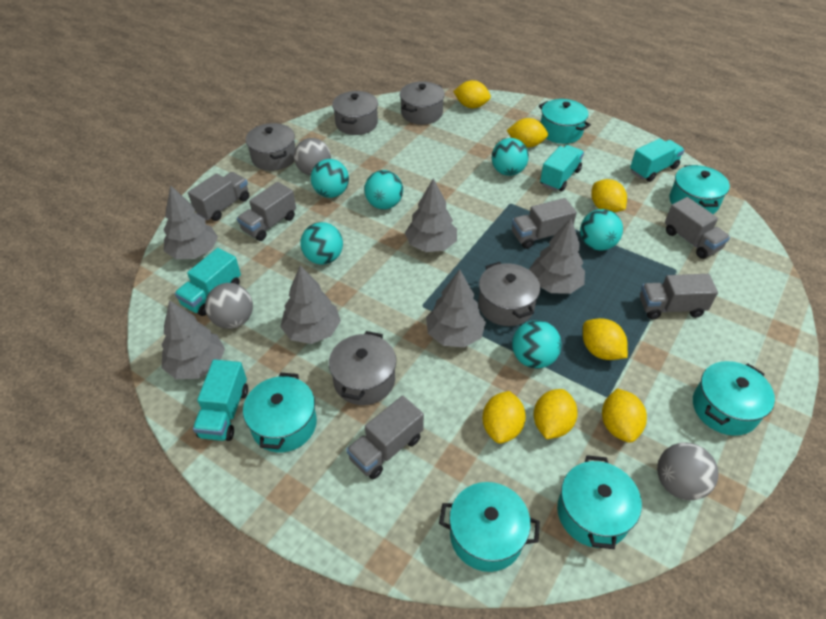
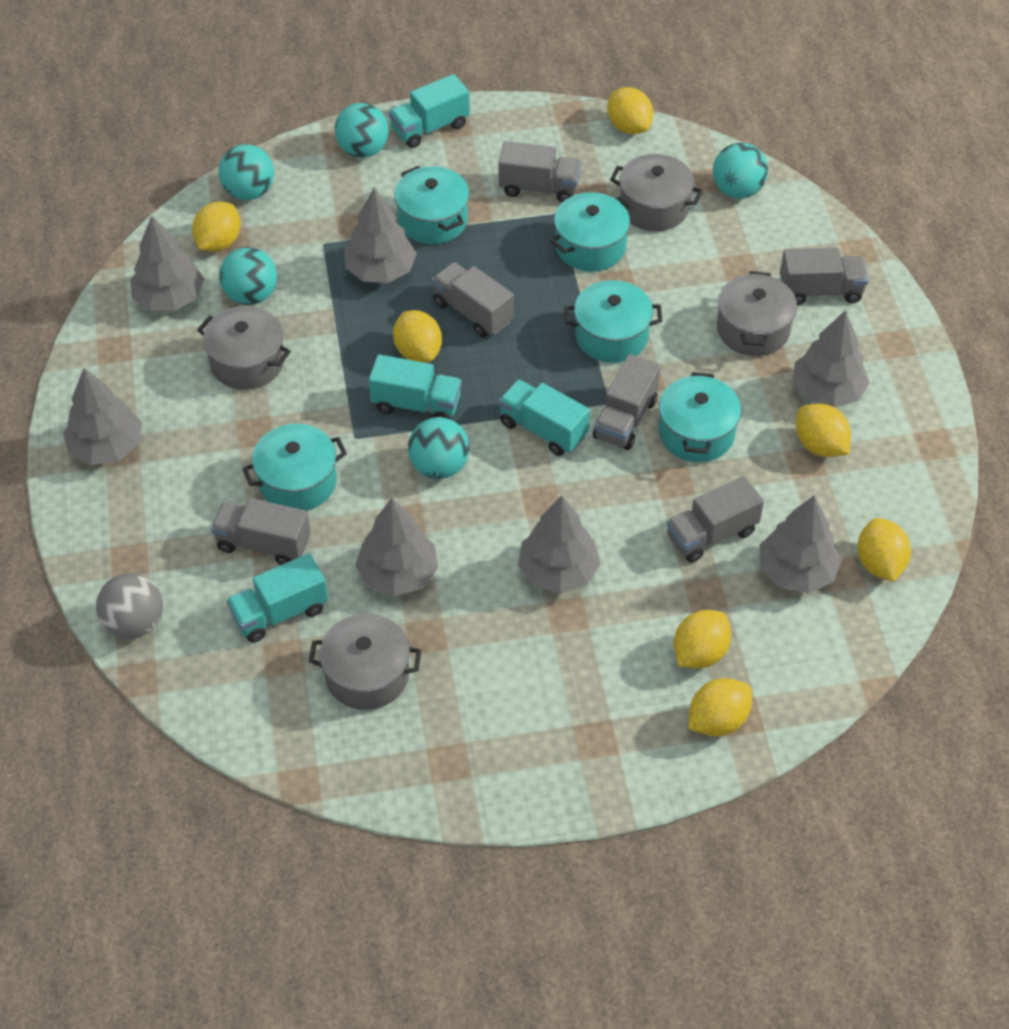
grey ball: [205,283,253,329] [294,138,331,176] [657,443,719,500] = 3 -> [96,573,163,639] = 1
grey pot: [246,123,296,171] [329,331,396,405] [332,91,378,135] [400,81,445,125] [478,262,540,326] = 5 -> [197,306,291,390] [309,614,421,710] [610,154,703,231] [717,271,797,356] = 4
grey tree: [162,300,225,379] [164,185,218,259] [280,265,341,344] [405,178,457,252] [426,269,486,347] [529,219,585,294] = 6 -> [63,368,142,465] [130,216,204,311] [344,188,417,283] [355,498,438,596] [518,495,601,594] [760,495,842,593] [793,310,870,408] = 7
turquoise ball: [300,222,343,265] [311,159,349,198] [364,170,403,209] [492,138,529,176] [512,320,562,369] [580,209,623,251] = 6 -> [219,144,274,200] [219,247,277,305] [335,103,389,158] [408,417,470,479] [713,143,768,199] = 5
turquoise pot: [243,373,317,452] [439,482,540,572] [539,99,591,144] [557,455,642,549] [669,165,730,214] [693,361,775,436] = 6 -> [242,424,347,511] [394,166,470,244] [550,192,633,271] [565,280,662,363] [659,372,741,462] = 5

